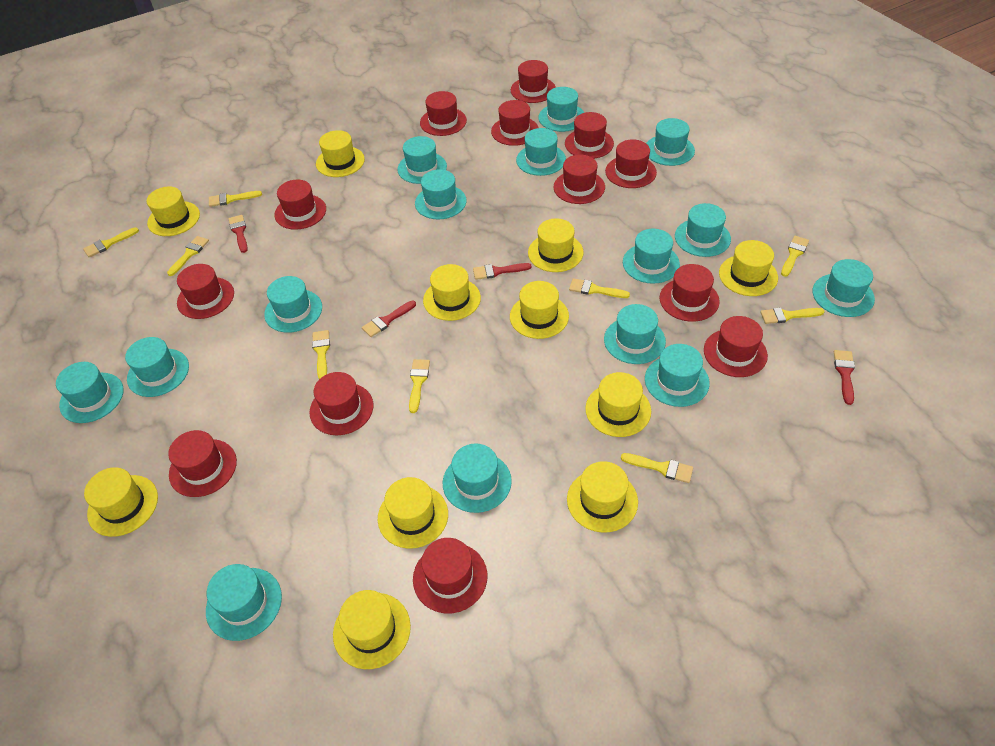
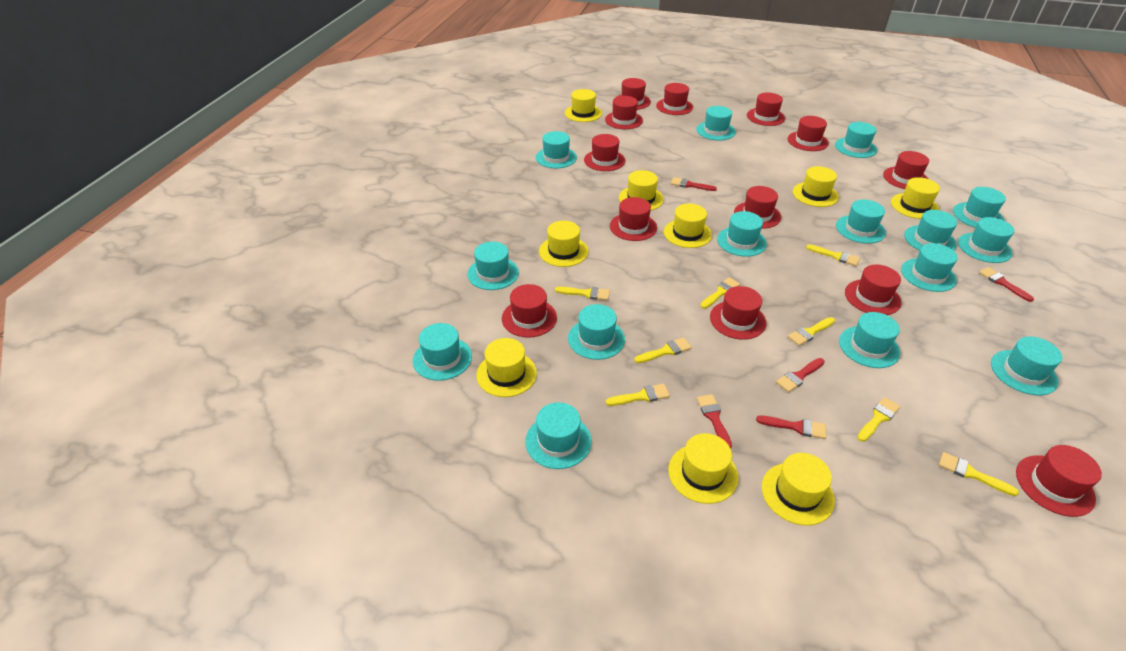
red brush: [229,215,248,253] [362,301,416,337] [473,263,532,280] [834,350,855,405] = 4 -> [671,177,717,191] [697,394,732,449] [756,415,826,439] [776,358,825,392] [979,267,1034,302] = 5
yellow brush: [83,227,139,257] [167,236,209,276] [209,191,262,207] [312,330,330,379] [409,359,430,413] [569,278,630,298] [621,453,693,483] [760,308,825,324] [781,236,809,277] = 9 -> [555,287,610,300] [605,384,670,406] [634,337,692,363] [700,277,740,309] [788,317,835,346] [806,244,860,266] [857,397,900,442] [939,452,1019,496] = 8
yellow hat: [84,467,158,537] [146,186,200,236] [316,130,365,177] [333,590,411,669] [378,477,448,549] [423,264,481,321] [510,281,569,339] [528,218,584,272] [567,461,638,533] [585,372,651,437] [719,240,778,296] = 11 -> [476,338,537,397] [539,221,588,267] [565,89,602,122] [619,170,664,211] [664,204,712,248] [668,433,738,504] [762,453,835,526] [793,166,839,207] [891,177,940,219] = 9

